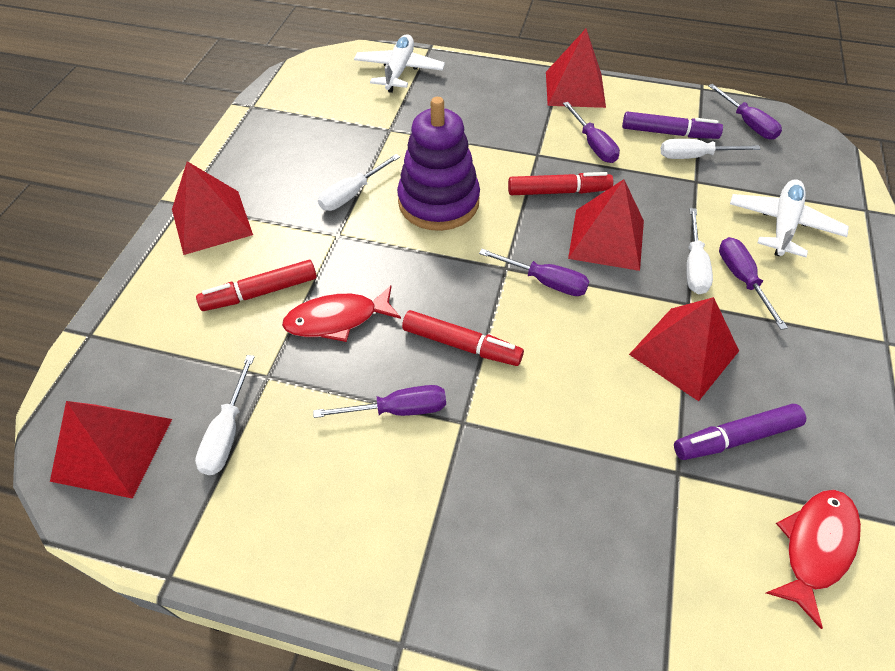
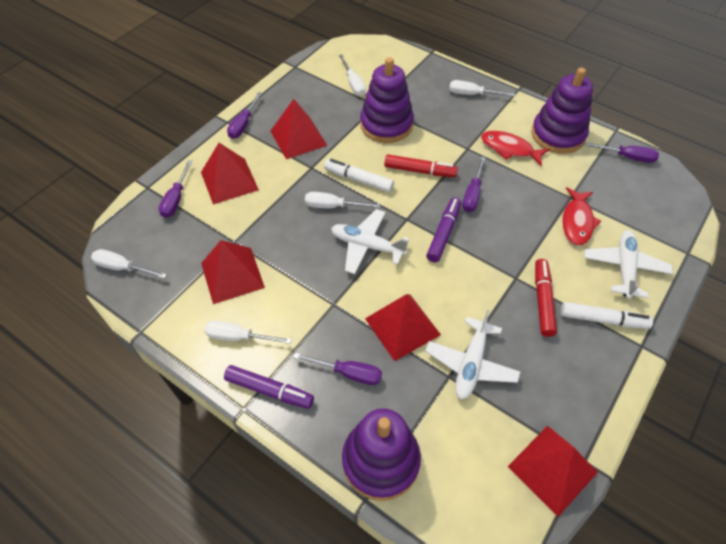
purple stacking toy: [397,97,480,231] = 1 -> [342,408,421,501] [360,57,414,143] [531,67,593,154] = 3
red marker: [196,260,317,311] [402,310,524,366] [508,172,613,195] = 3 -> [384,154,458,177] [535,259,557,337] = 2
white marker: none = 0 -> [324,159,394,193] [561,302,653,329] = 2
white plane: [354,34,445,93] [730,179,849,257] = 2 -> [331,209,409,274] [425,310,520,399] [584,230,673,299] = 3
white screwdriver: [195,355,255,475] [318,154,400,211] [661,139,761,159] [686,208,713,294] = 4 -> [91,249,167,279] [204,321,292,344] [305,192,380,208] [339,54,366,96] [449,80,515,96] = 5

